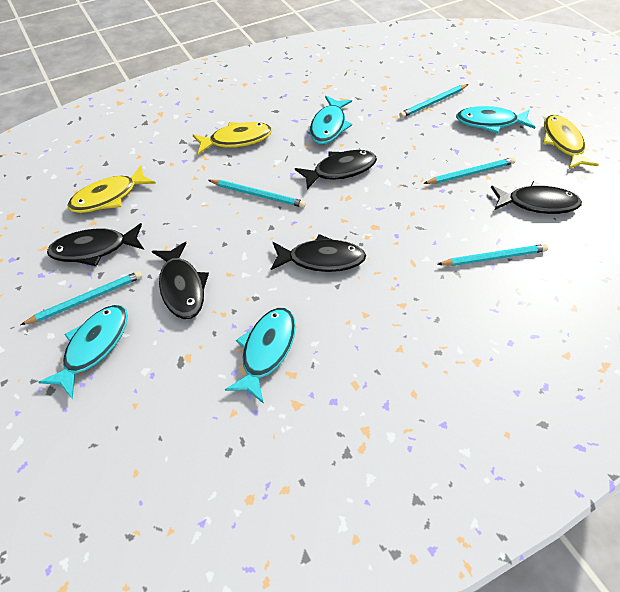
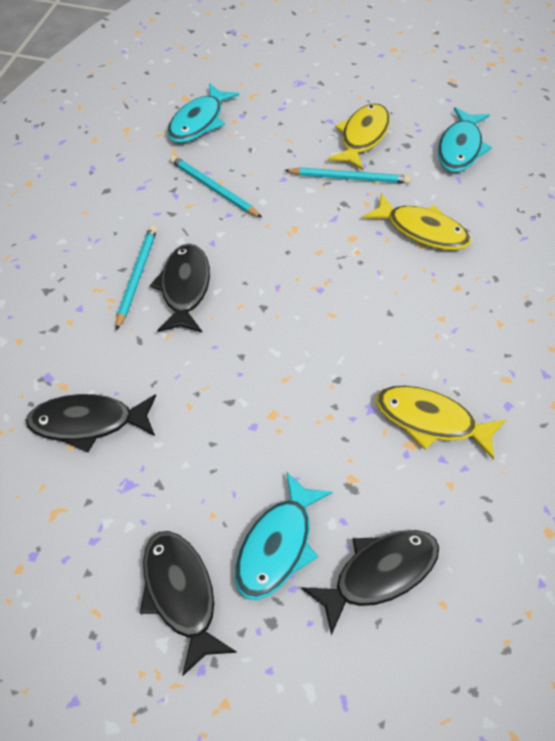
black fish: [47,223,144,266] [152,242,209,319] [271,234,366,272] [295,150,377,189] [491,181,582,214] = 5 -> [26,394,156,452] [140,531,237,676] [150,244,210,333] [301,530,439,635] = 4
turquoise fish: [38,305,128,399] [225,308,296,404] [310,96,352,144] [456,106,536,134] = 4 -> [167,83,239,143] [235,472,332,600] [438,107,492,172] = 3
turquoise pencil: [21,271,143,325] [208,180,306,208] [399,84,468,118] [423,157,515,184] [437,244,548,266] = 5 -> [116,225,157,331] [170,155,262,218] [284,167,411,184] = 3

